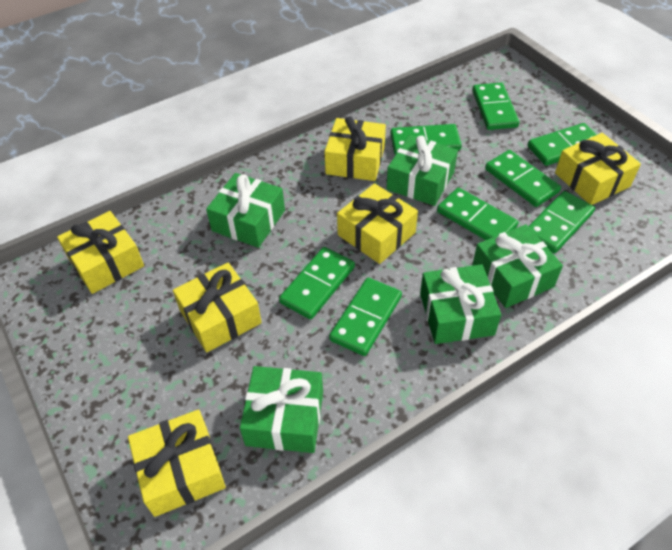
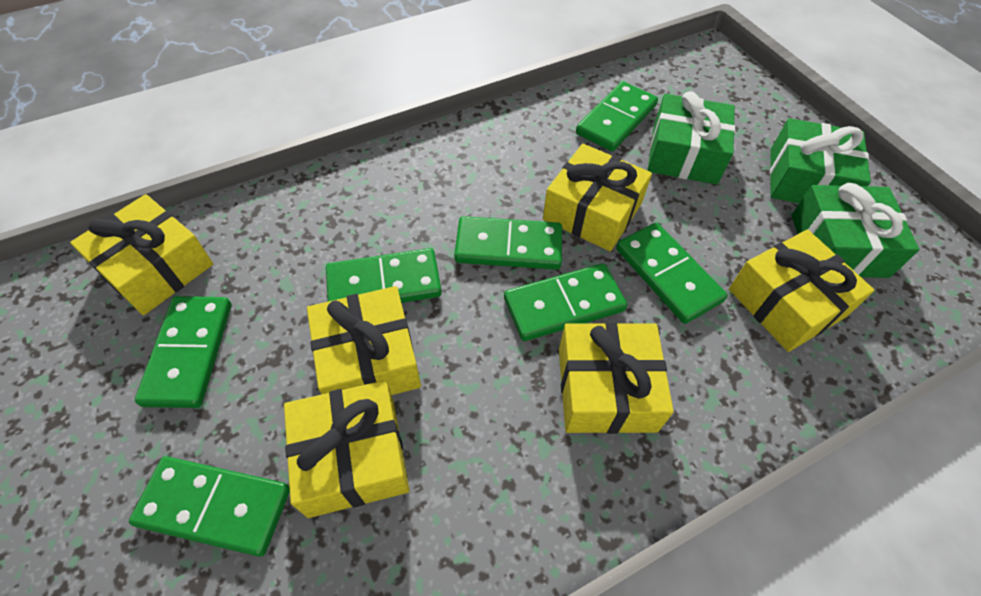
green domino: [279,247,355,320] [329,278,402,356] [390,124,461,155] [437,188,519,240] [472,83,519,130] [485,150,561,207] [528,123,597,166] [529,191,595,253] = 8 -> [129,457,290,557] [135,296,232,408] [326,248,442,303] [454,216,562,270] [504,263,627,341] [576,81,658,151] [616,223,728,324] = 7
green gift: [206,173,285,248] [240,366,323,453] [386,135,458,206] [420,264,501,344] [472,224,563,308] = 5 -> [648,92,735,185] [770,118,871,203] [791,183,919,278] = 3

